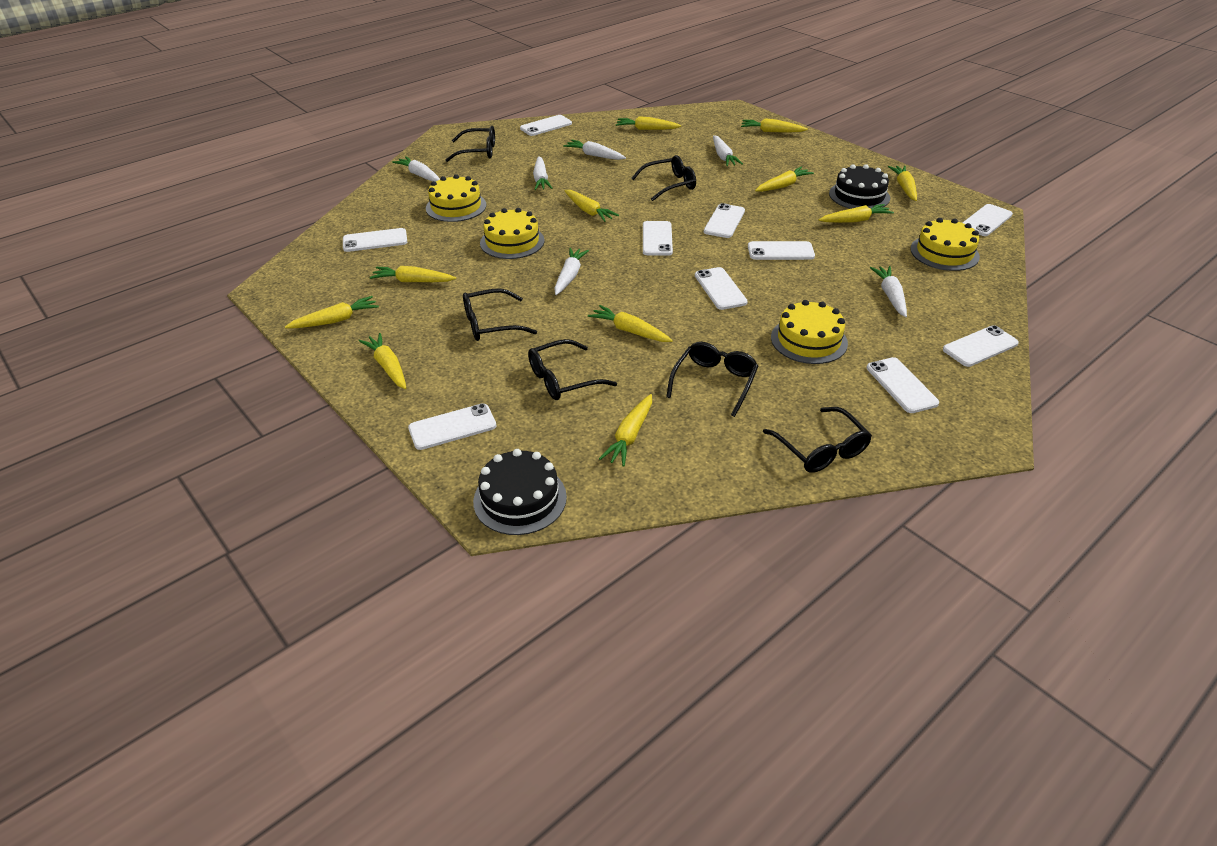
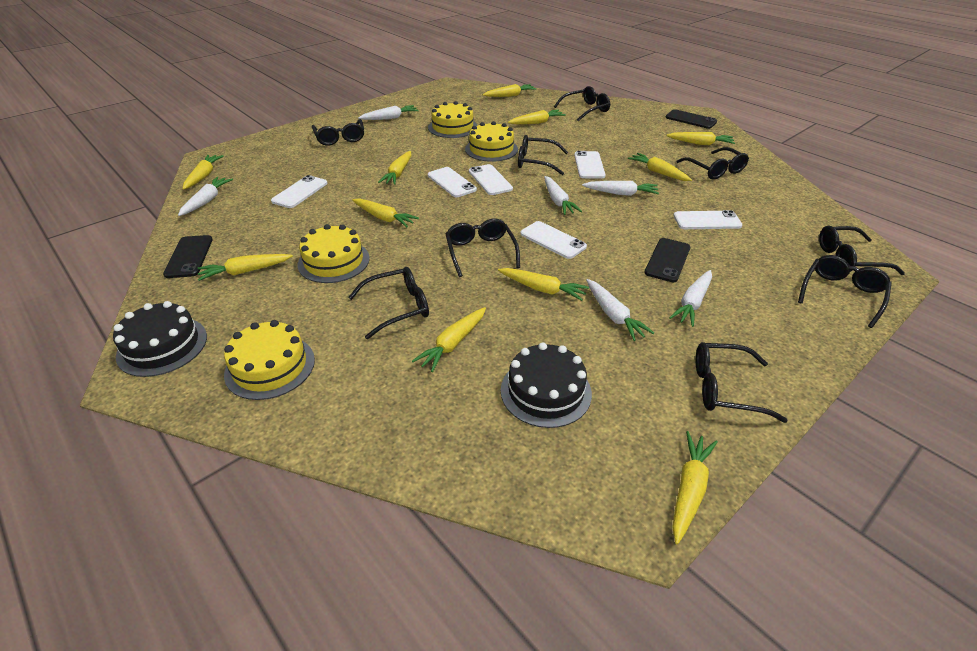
black glasses: [446,126,495,162] [463,288,537,341] [528,339,617,400] [631,155,696,201] [666,342,758,417] [763,407,872,473] = 6 -> [312,119,364,146] [348,267,429,339] [446,219,520,277] [518,135,569,175] [554,86,610,121] [676,147,749,180] [696,342,788,423] [798,255,892,328] [819,226,905,275] = 9
black phone: none = 0 -> [163,235,213,278] [644,238,691,282] [665,109,717,129] = 3
white phone: [343,228,407,252] [408,403,497,450] [520,115,572,136] [643,221,673,256] [695,267,748,310] [704,203,745,238] [748,241,815,260] [866,357,939,413] [943,325,1019,367] [962,204,1013,236] = 10 -> [271,175,327,208] [428,167,477,197] [469,164,513,195] [520,221,587,259] [574,151,606,178] [673,210,742,229] = 6

